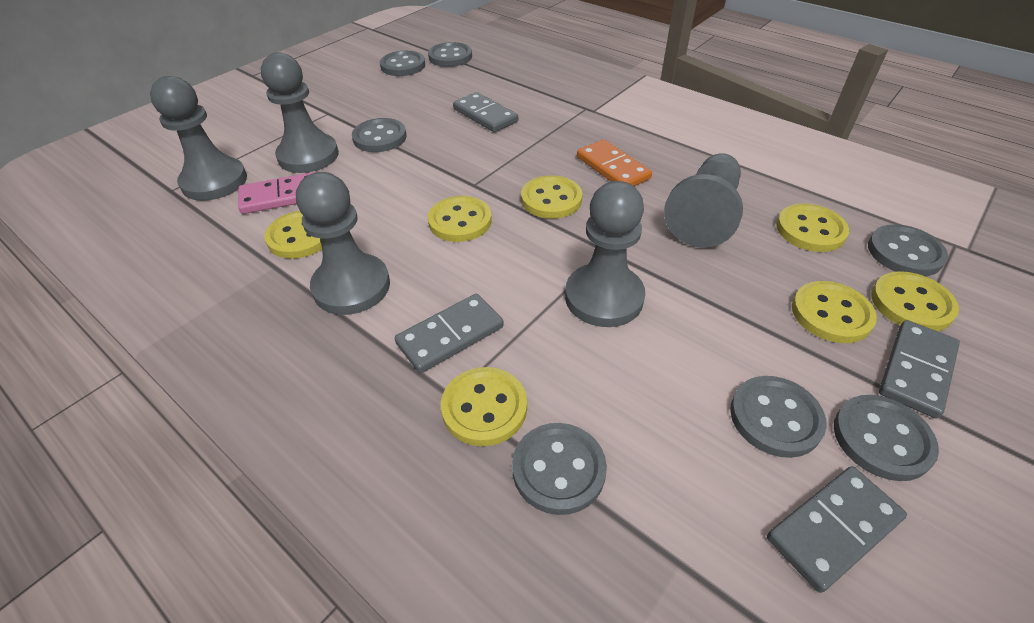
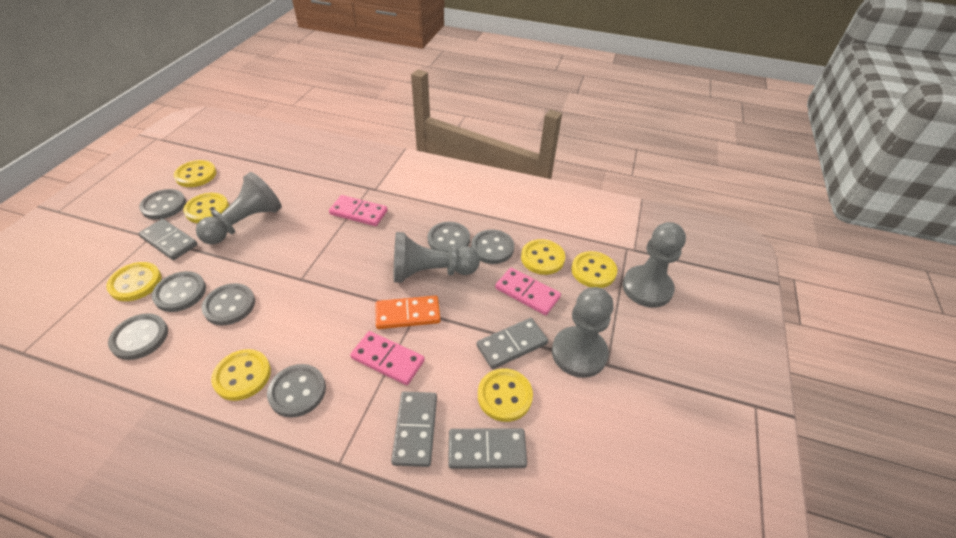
grey pawn: [150,76,247,201] [261,52,339,173] [296,172,390,315] [565,181,645,327] [664,153,743,248] = 5 -> [196,172,282,244] [394,232,480,283] [552,287,613,378] [622,222,686,308] = 4
pink domino: [238,172,316,214] = 1 -> [329,195,387,226] [350,331,425,385] [495,268,561,315] = 3

